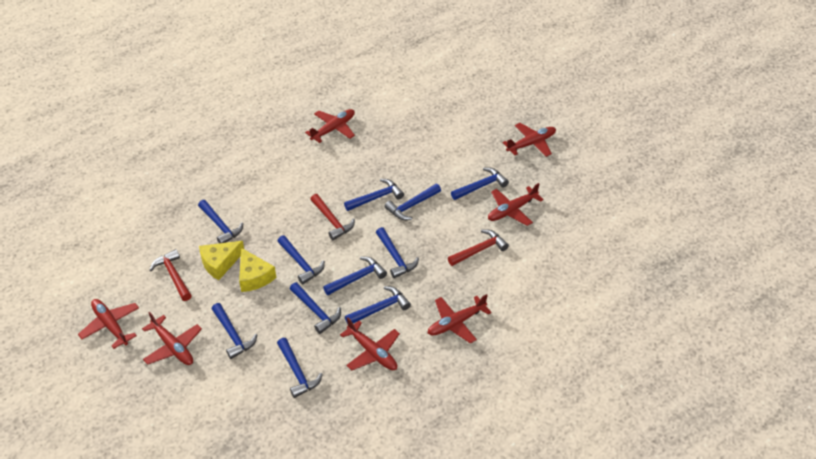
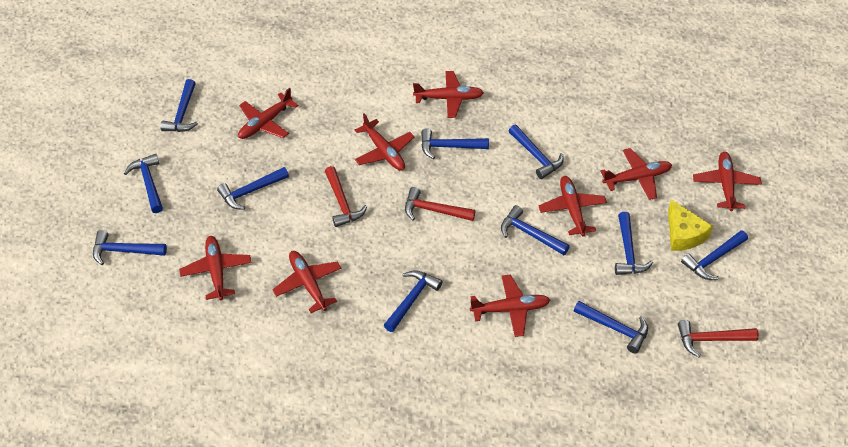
red plane: [78,299,139,349] [142,312,202,365] [305,109,355,143] [340,318,400,370] [427,294,492,343] [488,183,544,226] [502,123,556,157] = 7 -> [179,236,252,300] [238,88,298,139] [272,251,341,313] [355,113,414,171] [413,71,484,118] [470,275,550,337] [539,176,607,237] [600,148,672,200] [693,152,762,211] = 9
yellow cheese: [199,241,244,280] [239,248,276,292] = 2 -> [668,199,713,251] = 1

